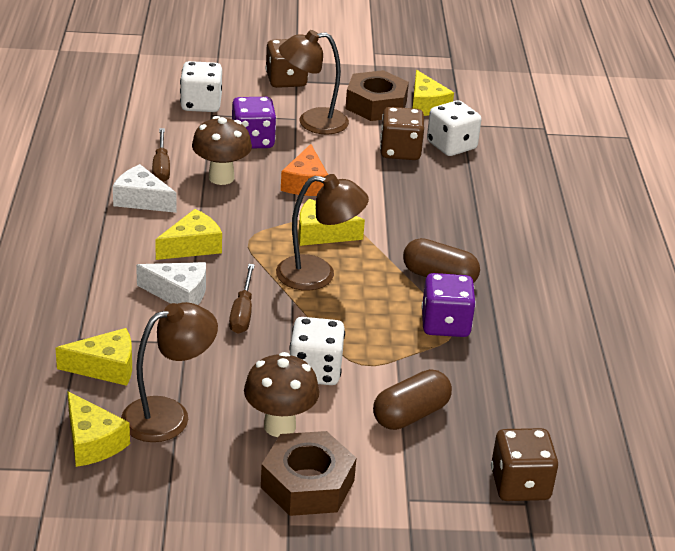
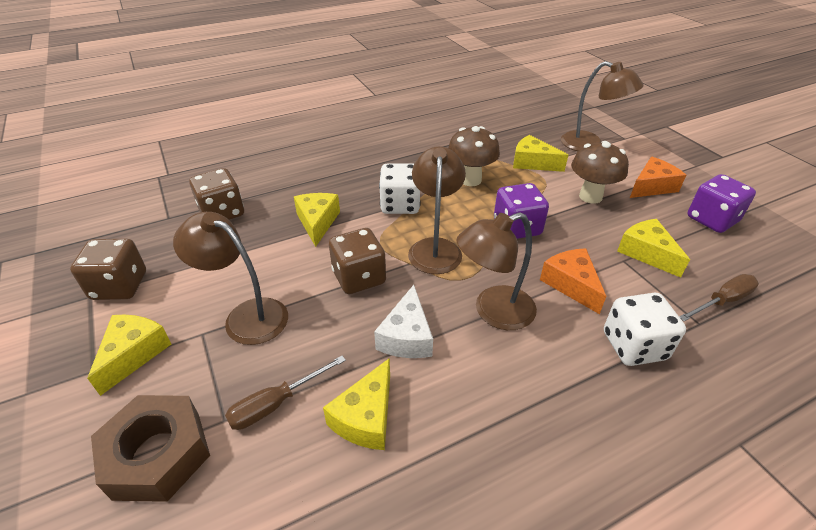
brown capsule: [373,369,452,430] [403,238,480,283] = 2 -> none = 0
brown lamp: [121,302,218,442] [276,174,369,291] [279,30,349,134] = 3 -> [173,212,288,345] [408,146,466,274] [457,212,537,330] [561,61,644,151] = 4
brown nut: [261,431,356,516] [346,70,409,121] = 2 -> [91,395,210,502] = 1
orange cheese: [281,144,328,196] = 1 -> [540,248,606,314] [630,157,686,198] = 2
white cheese: [113,164,177,213] [136,262,206,305] = 2 -> [374,285,433,358] = 1
white dice: [180,61,222,112] [289,317,345,385] [427,100,481,156] = 3 -> [379,164,421,214] [604,293,686,366] = 2

